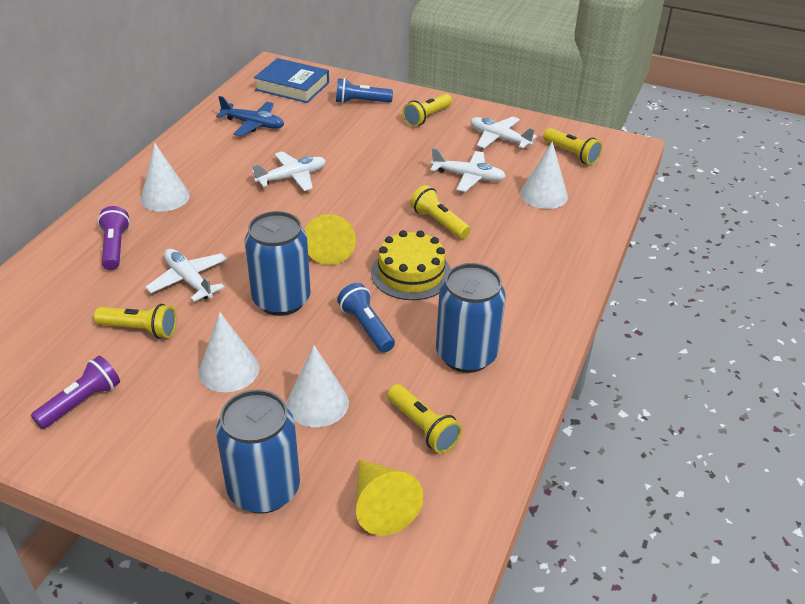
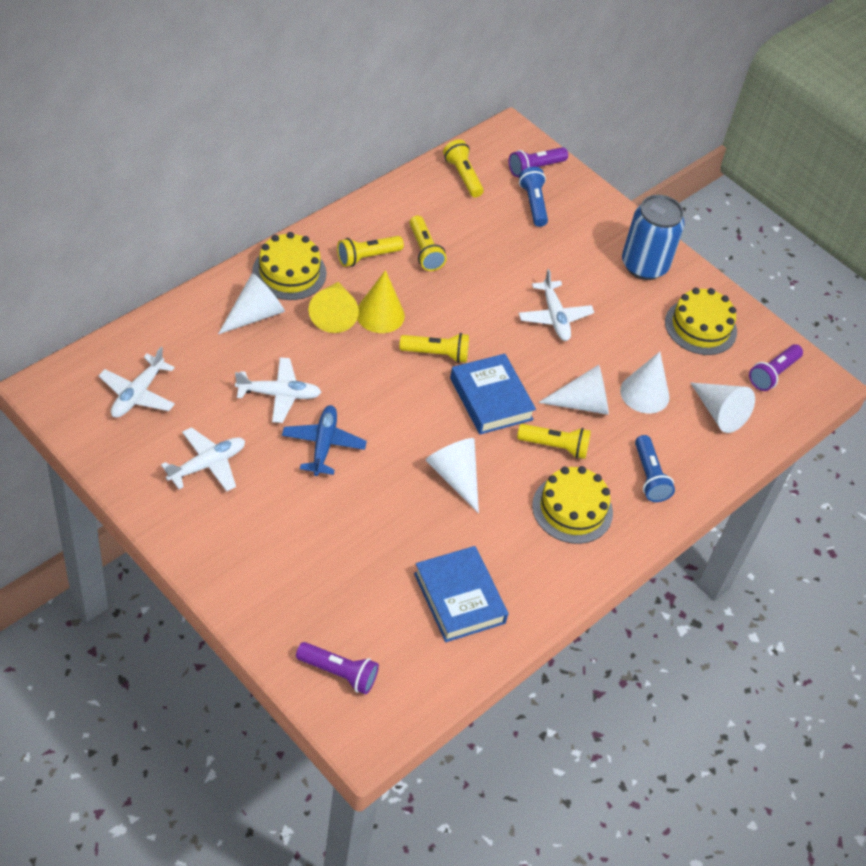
blue book: [254,58,329,103] = 1 -> [414,546,508,642] [450,354,536,434] = 2
blue can: [216,390,300,514] [245,211,311,316] [436,263,506,373] = 3 -> [622,195,685,280] = 1
purple flashlight: [31,356,120,429] [98,206,130,270] = 2 -> [296,642,379,694] [508,147,568,177] [749,344,803,391] = 3
white cone: [140,143,190,212] [199,312,259,392] [286,345,349,427] [521,142,568,209] = 4 -> [218,273,285,334] [425,438,479,513] [538,365,609,415] [620,352,670,413] [690,382,755,433] = 5
yellow cake: [371,230,451,300] = 1 -> [252,232,326,300] [532,466,613,544] [665,288,737,355] = 3

